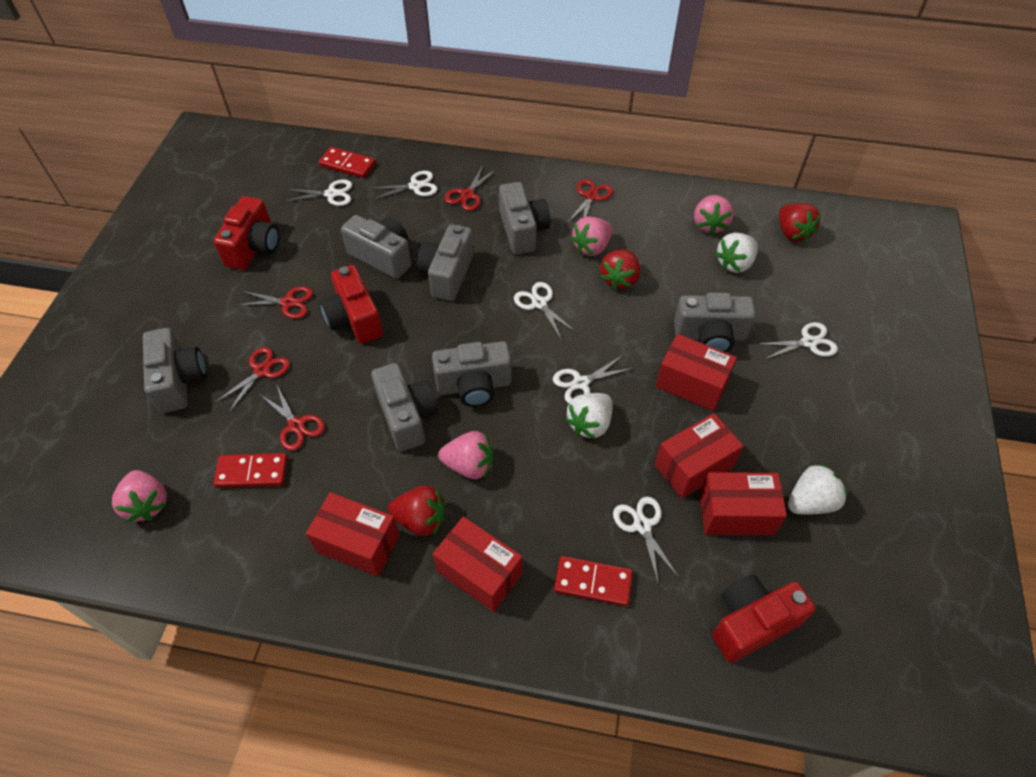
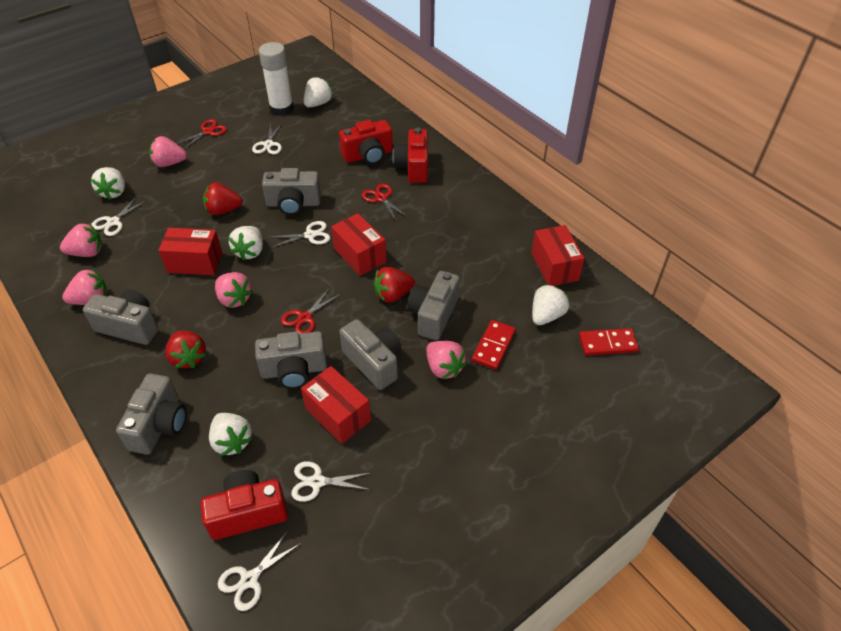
grey camera: [143,328,206,413] [341,215,411,279] [371,363,438,452] [417,225,474,301] [432,341,512,407] [499,182,550,255] [674,293,756,353] = 7 -> [83,289,158,345] [116,373,187,455] [255,331,327,389] [262,168,321,215] [339,319,401,390] [407,271,460,340] = 6
pink strawberry: [112,470,167,522] [438,431,493,479] [571,217,613,256] [694,195,734,235] = 4 -> [60,224,103,257] [62,269,108,305] [149,136,187,167] [215,272,253,308] [426,341,467,379] = 5
red box: [306,492,400,577] [433,517,522,612] [655,413,743,498] [656,334,737,411] [699,472,787,536] = 5 -> [158,228,222,275] [301,366,371,444] [331,213,387,276] [531,225,585,286] = 4
red domino: [213,453,288,488] [319,147,375,178] [554,556,633,606] = 3 -> [472,320,516,370] [579,328,639,356] = 2
red scissors: [216,347,290,412] [236,286,313,319] [261,384,325,451] [444,165,496,211] [567,179,613,223] = 5 -> [176,119,227,149] [281,287,341,334] [362,184,408,221] = 3
white glue stick: none = 0 -> [259,42,294,116] = 1
white scissors: [286,179,352,206] [369,171,438,200] [514,282,577,340] [553,355,633,403] [613,497,679,582] [759,322,838,360] = 6 -> [91,196,147,236] [218,531,301,611] [252,122,283,155] [270,221,330,248] [291,461,370,502] = 5
white strawberry: [565,393,613,439] [715,233,758,273] [788,463,847,514] = 3 -> [91,167,125,199] [209,413,253,456] [229,226,263,260] [304,77,333,108] [532,284,569,325] = 5

